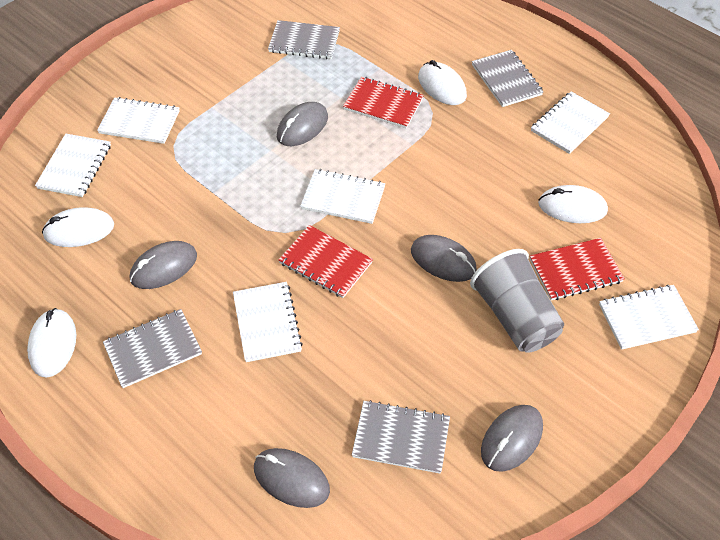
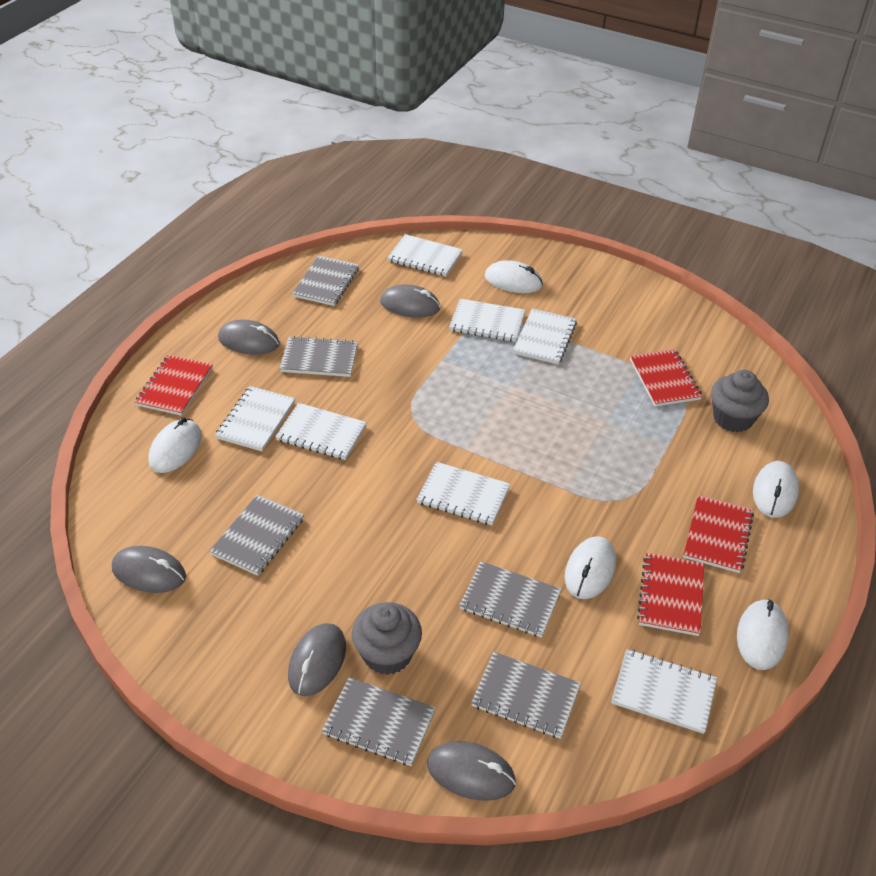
grey cup: [470,249,564,353] = 1 -> none = 0
grey cupcake: none = 0 -> [352,602,422,675] [711,370,769,433] = 2
grey notebook: [103,309,202,388] [268,20,340,59] [352,400,450,473] [472,50,544,107] = 4 -> [209,495,304,576] [280,336,358,377] [292,256,359,306] [322,677,436,766] [459,561,562,638] [471,652,581,739] = 6
red notebook: [278,225,373,298] [343,77,424,128] [530,238,625,300] = 3 -> [135,355,213,416] [630,349,702,406] [637,553,704,636] [683,495,754,573] = 4
white mouse: [27,308,76,378] [42,207,114,247] [418,60,467,105] [538,185,608,223] = 4 -> [148,418,202,473] [485,260,543,293] [565,536,616,599] [737,599,789,670] [753,461,799,518] = 5
white notebook: [35,134,111,197] [97,97,179,144] [233,282,303,362] [300,169,385,224] [531,91,610,154] [599,285,699,350] = 6 -> [215,386,295,451] [275,403,367,460] [387,234,463,277] [416,462,510,525] [449,299,525,342] [513,308,577,365] [611,649,717,734] = 7

